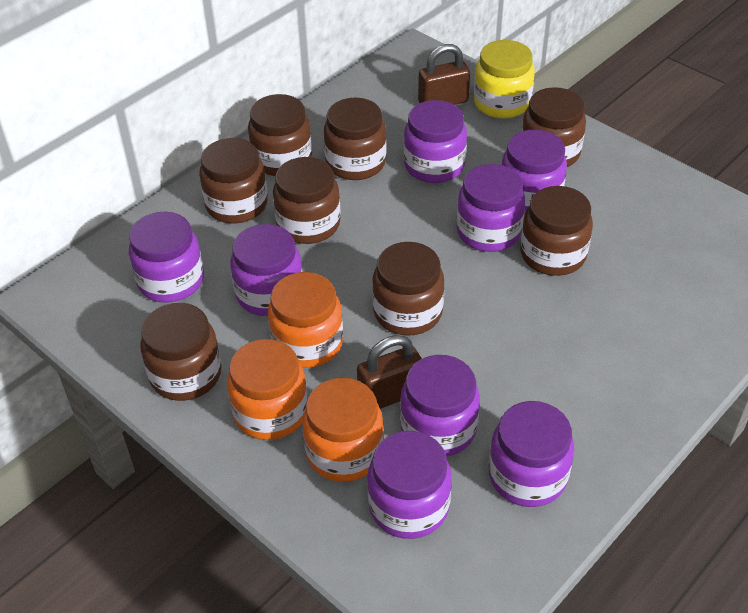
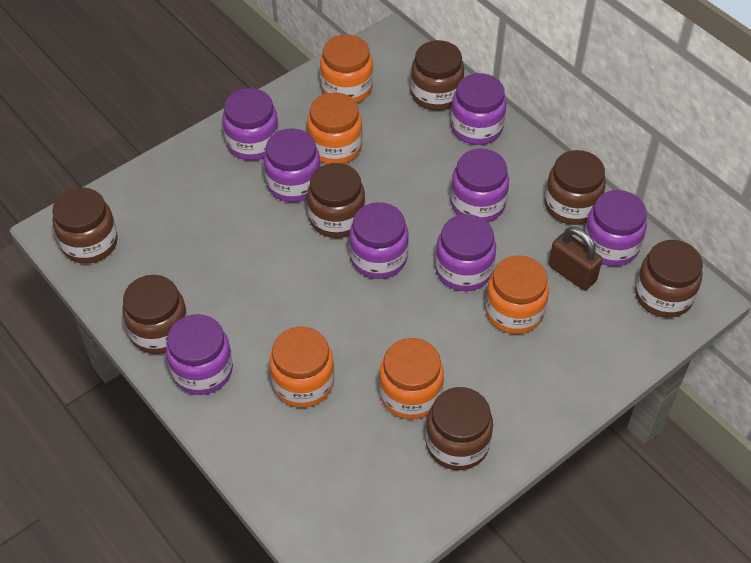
brown jar: [140,303,221,401] [199,138,268,223] [248,94,312,176] [273,157,341,244] [324,98,387,180] [372,242,444,336] [521,186,593,276] [522,87,586,167] = 8 -> [52,188,118,264] [122,275,188,354] [307,163,365,238] [410,40,464,111] [426,387,493,470] [545,150,606,225] [635,240,703,318] = 7
brown padlock: [357,335,422,409] [418,44,470,105] = 2 -> [549,227,602,291] = 1
orange jar: [227,339,307,440] [268,272,343,368] [302,378,384,482] = 3 -> [269,327,334,408] [307,92,362,164] [320,34,373,103] [379,338,444,419] [485,256,549,334] = 5
yellow jar: [474,40,535,118] = 1 -> none = 0

